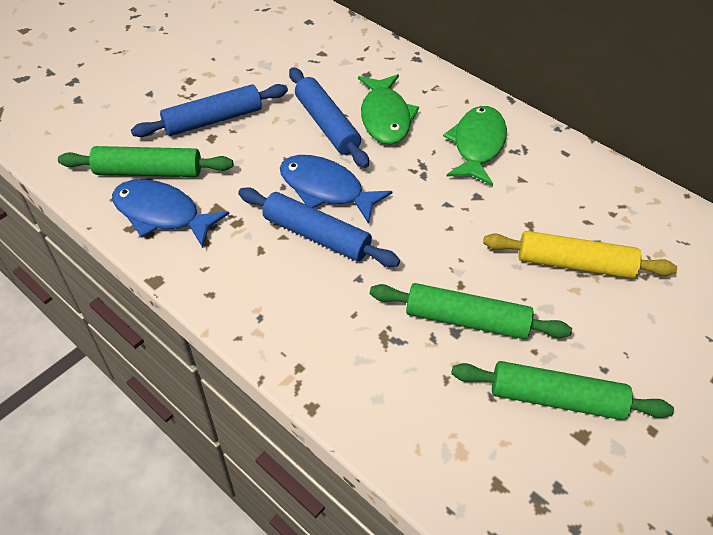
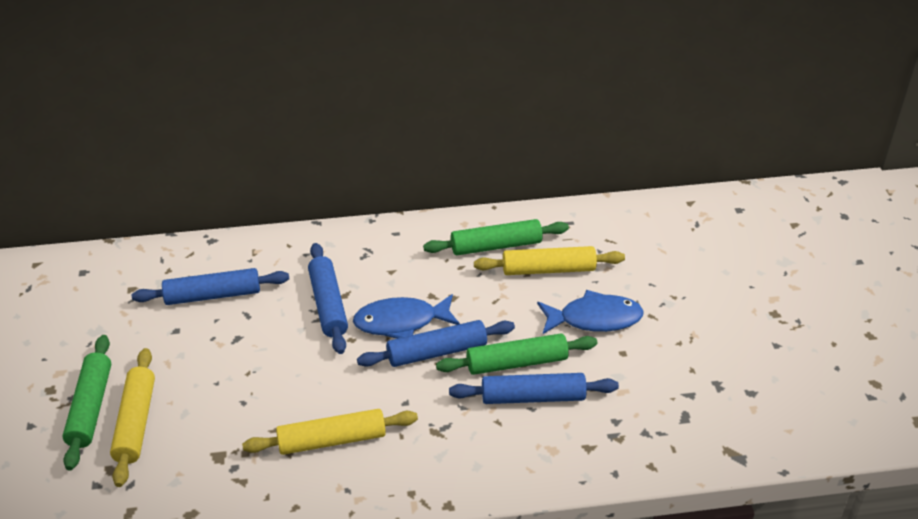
blue rolling pin: [131,84,288,137] [238,187,400,267] [289,67,369,168] = 3 -> [132,268,289,305] [308,243,348,354] [357,320,515,367] [449,373,619,404] = 4
green fish: [358,74,419,145] [443,106,507,186] = 2 -> none = 0
yellow rolling pin: [483,231,677,279] = 1 -> [110,348,155,487] [242,409,418,455] [474,246,625,275] = 3

